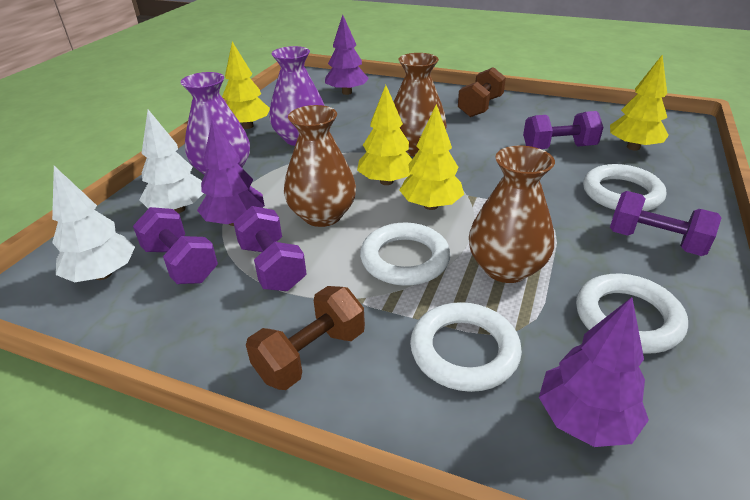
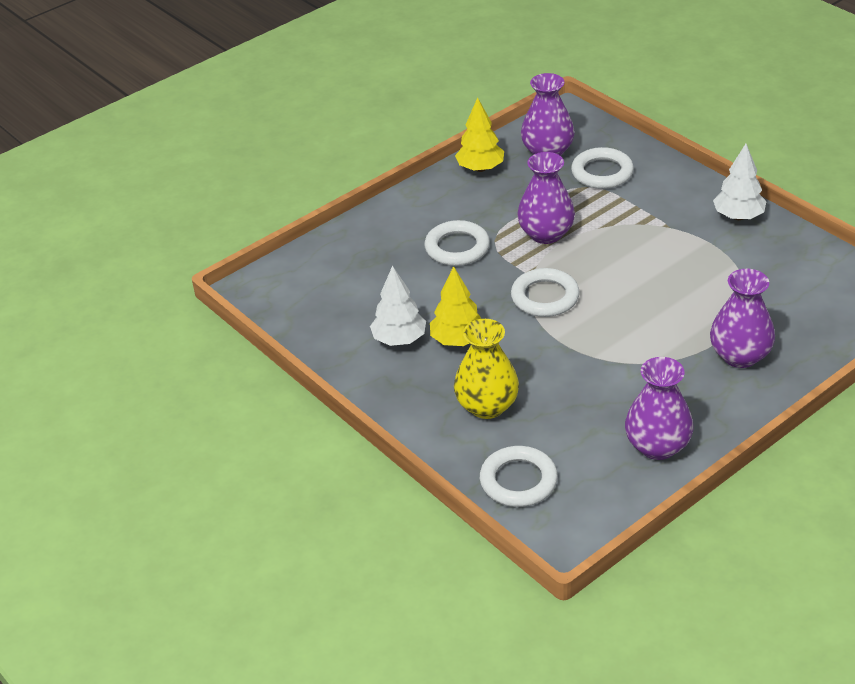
brown dumbbell: [246,286,365,390] [458,67,506,117] = 2 -> none = 0
brown vase: [284,105,356,227] [394,53,447,156] [469,146,555,283] = 3 -> none = 0
purple dumbbell: [133,207,218,284] [233,206,307,291] [523,111,603,149] [610,191,722,256] = 4 -> none = 0
purple tree: [197,119,265,226] [325,14,369,95] [539,297,649,447] = 3 -> none = 0
purple vase: [181,72,250,175] [269,46,325,146] = 2 -> [517,152,575,244] [521,73,575,156] [625,357,693,460] [710,269,775,368] = 4
yellow tree: [222,42,270,129] [357,85,412,185] [400,104,464,210] [610,55,669,151] = 4 -> [430,266,481,346] [455,97,504,172] = 2
yellow vase: none = 0 -> [454,319,519,419] = 1

